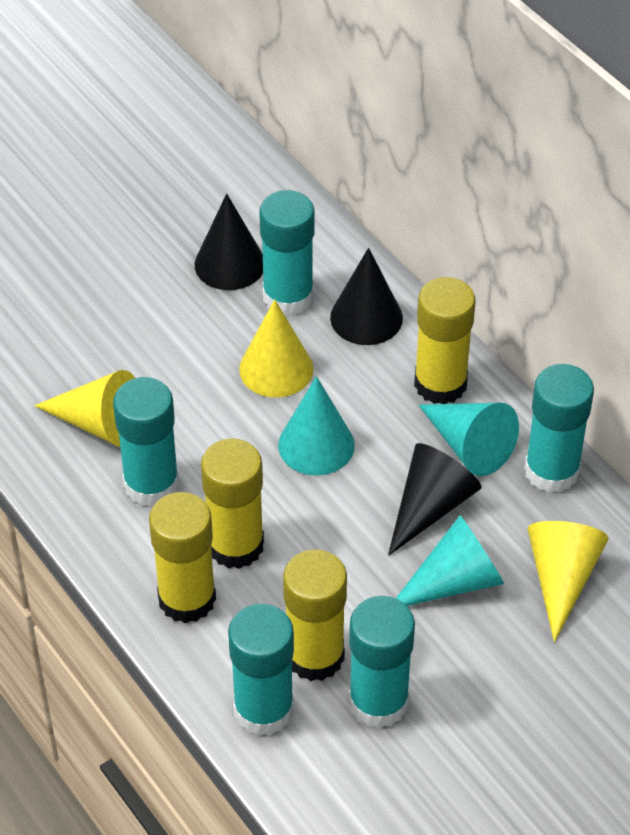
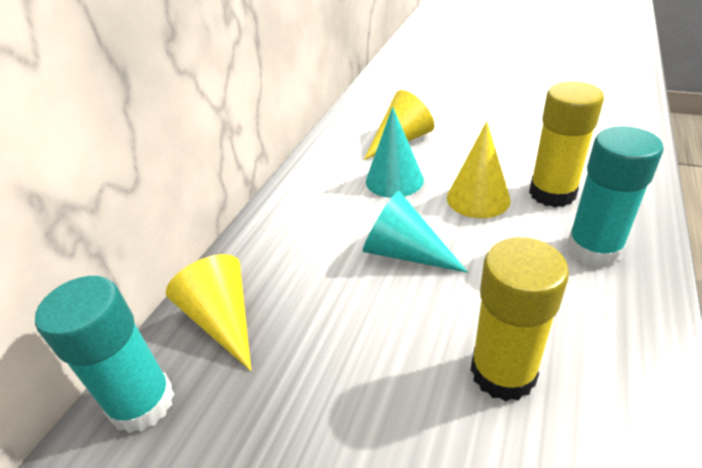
black cone: [195,194,263,290] [330,248,403,345] [388,443,482,556] = 3 -> none = 0
turquoise cone: [278,376,355,476] [396,516,504,606] [419,403,519,476] = 3 -> [363,191,468,273] [366,107,424,198] = 2
turquoise glue stick: [113,377,179,507] [228,604,294,736] [259,190,314,316] [349,596,415,728] [524,364,594,493] = 5 -> [35,276,174,433] [566,126,664,267] = 2
yellow glue stick: [149,492,216,623] [201,438,264,569] [283,550,347,681] [414,277,475,404] = 4 -> [471,237,569,401] [529,81,604,207] = 2

